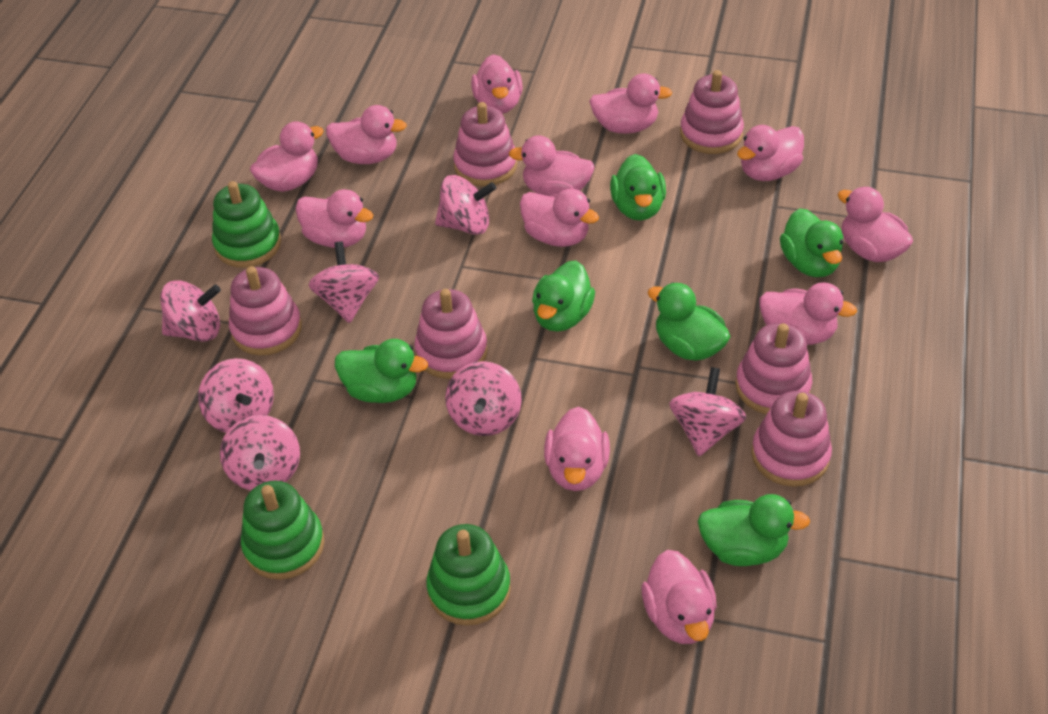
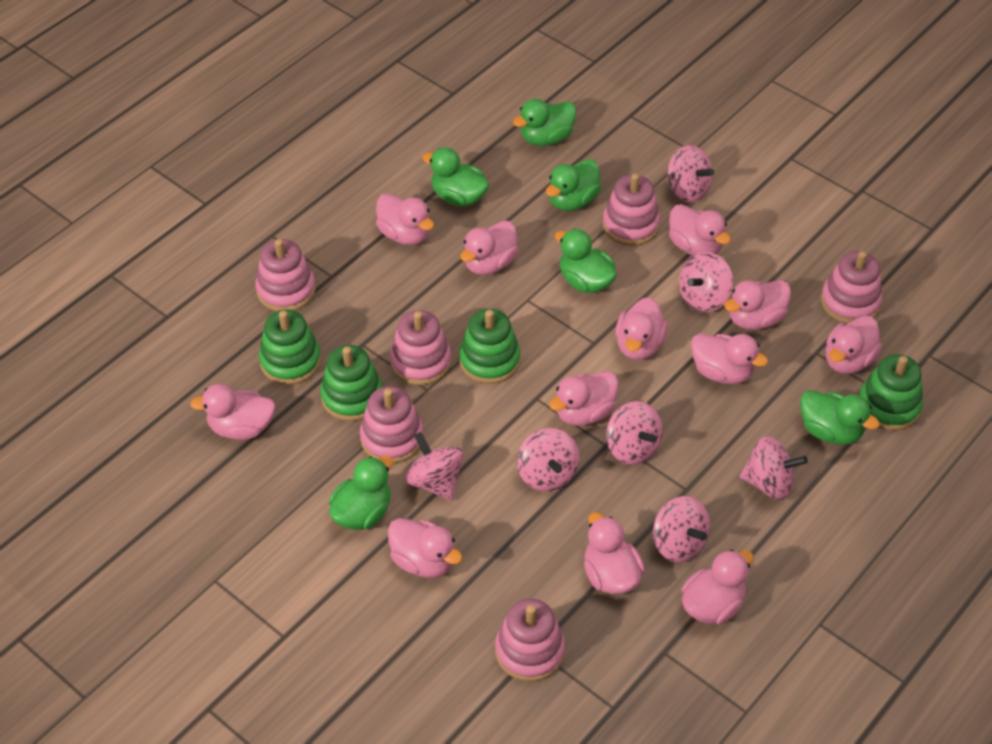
green stacking toy: [212,181,281,268] [241,481,324,580] [426,524,511,626] = 3 -> [259,309,321,385] [320,345,383,421] [459,309,520,384] [859,354,923,431] = 4

